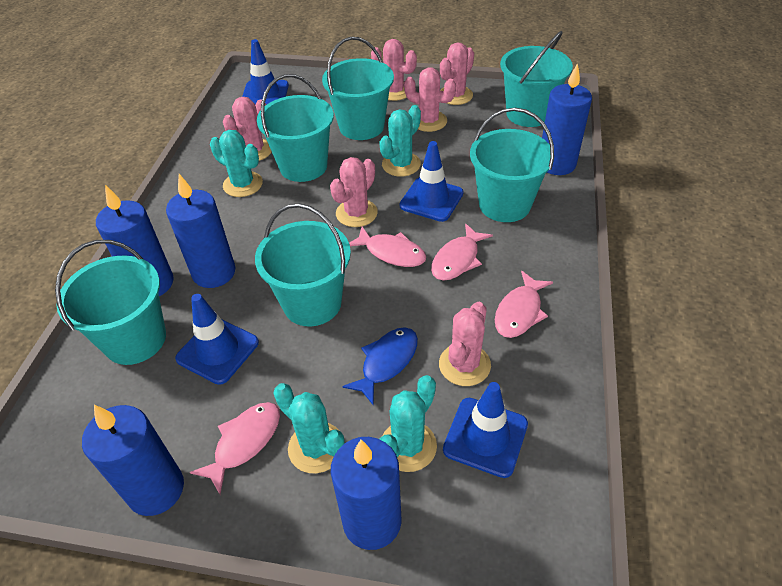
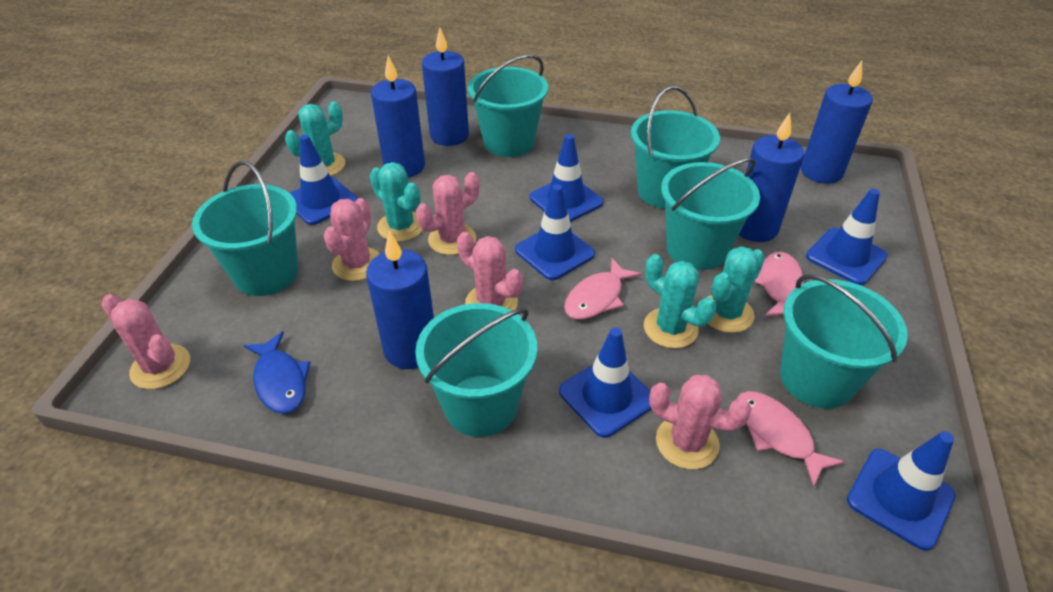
blue traffic cone: [175,294,259,385] [242,39,289,105] [399,141,464,222] [443,382,528,478] = 4 -> [290,135,357,225] [515,184,595,280] [530,134,603,222] [559,327,651,438] [806,189,888,285] [847,431,956,551] = 6
pink cactus: [223,97,272,161] [330,157,378,227] [371,39,417,101] [404,67,456,132] [439,302,491,386] [440,42,474,105] = 6 -> [102,294,190,389] [324,198,380,281] [416,172,479,255] [457,232,523,310] [649,375,752,469] = 5
pink fish: [190,402,280,495] [349,227,426,267] [431,223,493,281] [495,271,553,338] = 4 -> [564,258,641,320] [737,391,844,487] [754,251,804,316] = 3

